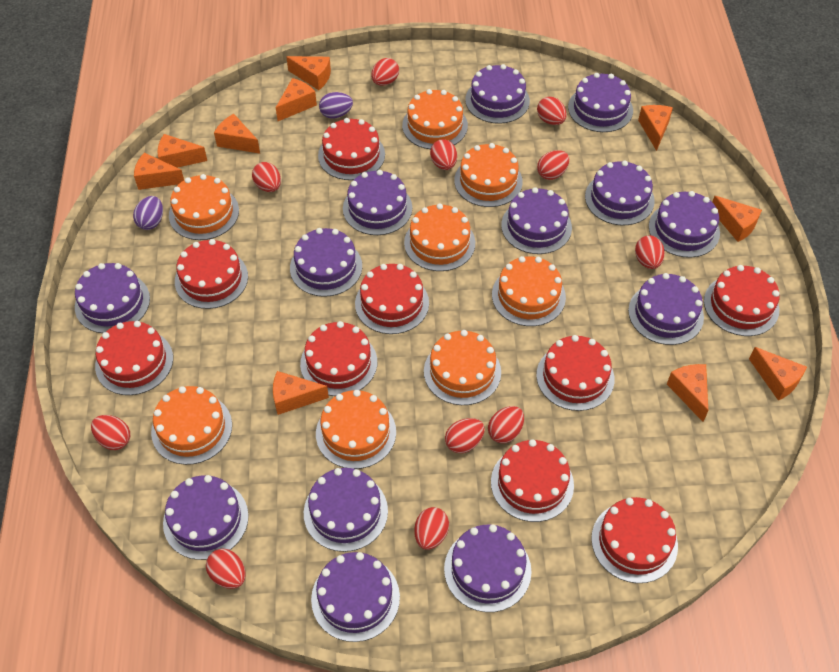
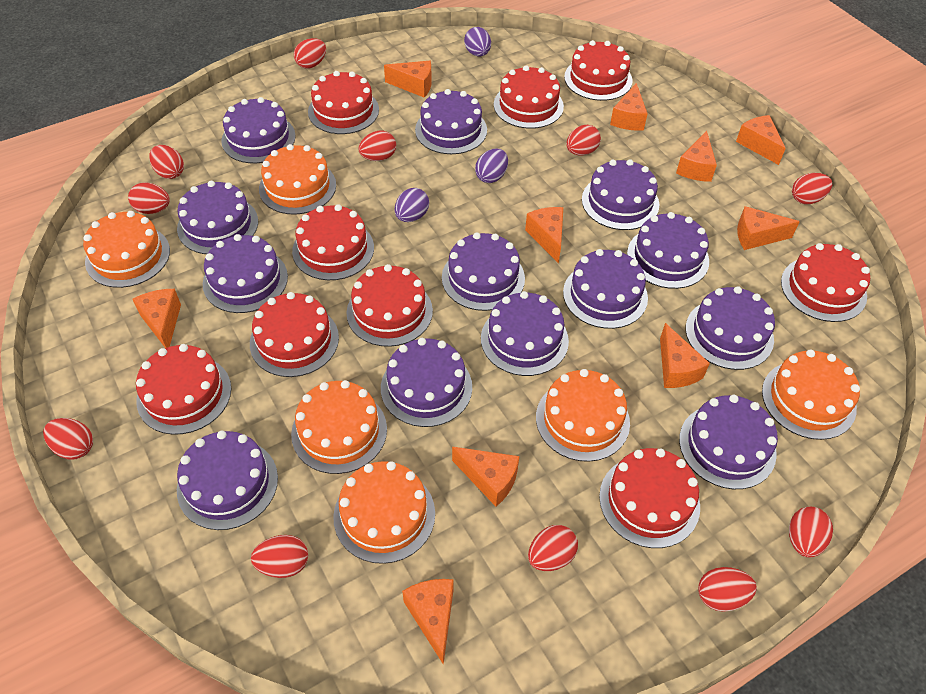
orange cake: [151,386,232,465] [169,174,239,240] [316,390,396,469] [402,89,468,149] [404,204,475,271] [424,330,501,405] [454,143,523,207] [492,256,566,326] = 8 -> [83,211,170,288] [259,144,336,215] [291,380,387,474] [333,461,435,564] [536,369,630,462] [762,349,860,440] = 6
purple egg: [133,196,163,230] [319,92,353,119] = 2 -> [395,188,429,222] [464,27,491,56] [475,149,508,183] = 3

